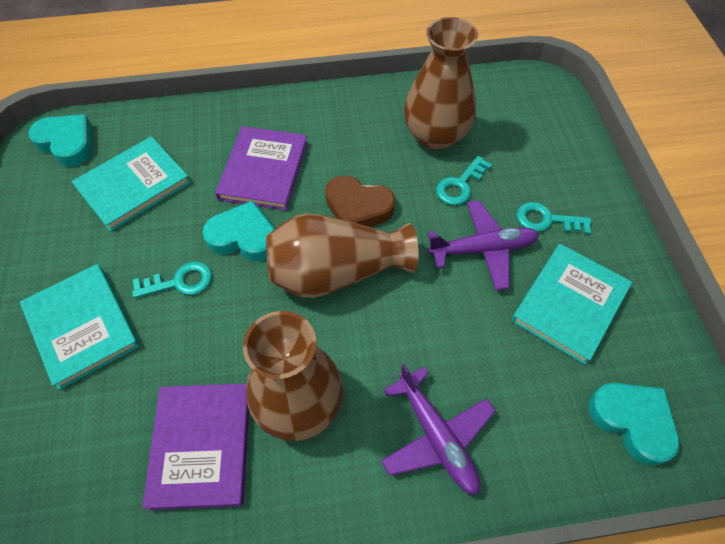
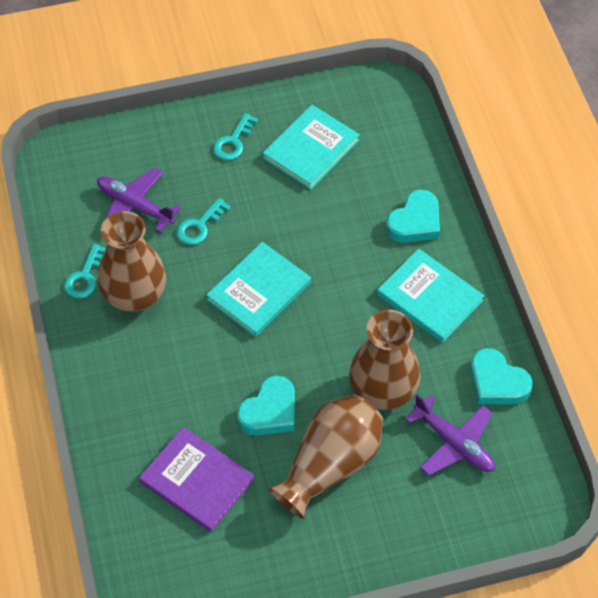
brown heart: [325,175,395,227] = 1 -> none = 0
purple book: [142,383,249,510] [215,126,308,210] = 2 -> [139,427,254,532] = 1

